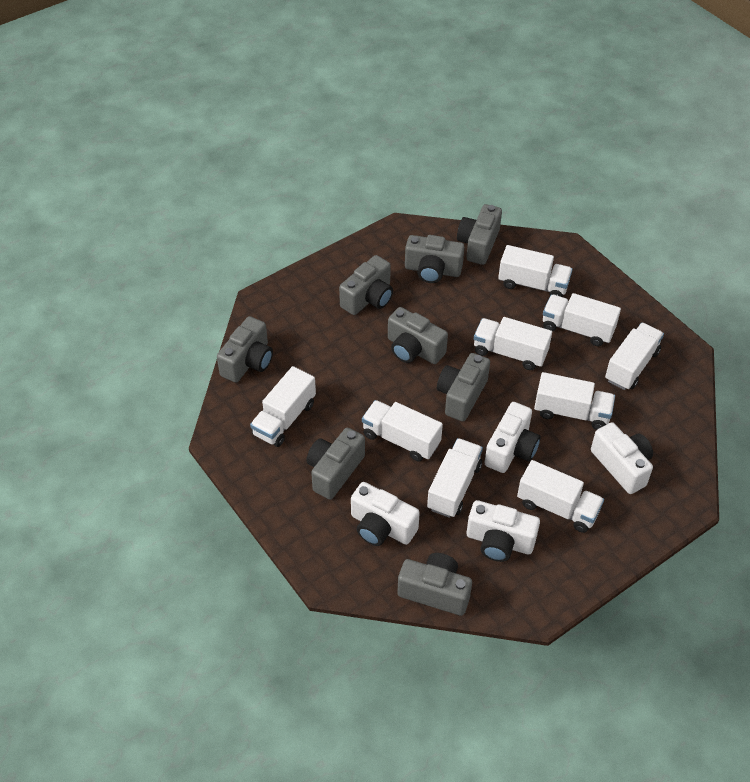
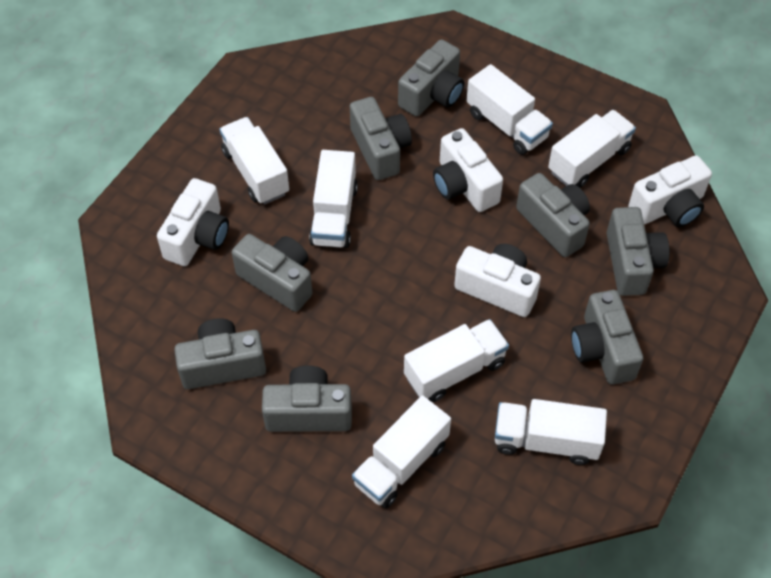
white truck: [250,366,316,447] [362,400,443,462] [427,438,483,518] [474,317,552,370] [498,245,573,297] [517,460,604,533] [534,372,615,430] [543,293,621,346] [605,323,664,390] = 9 -> [220,117,289,204] [309,150,358,248] [352,395,451,508] [404,319,509,402] [466,64,553,155] [495,399,607,465] [548,110,636,188] = 7

